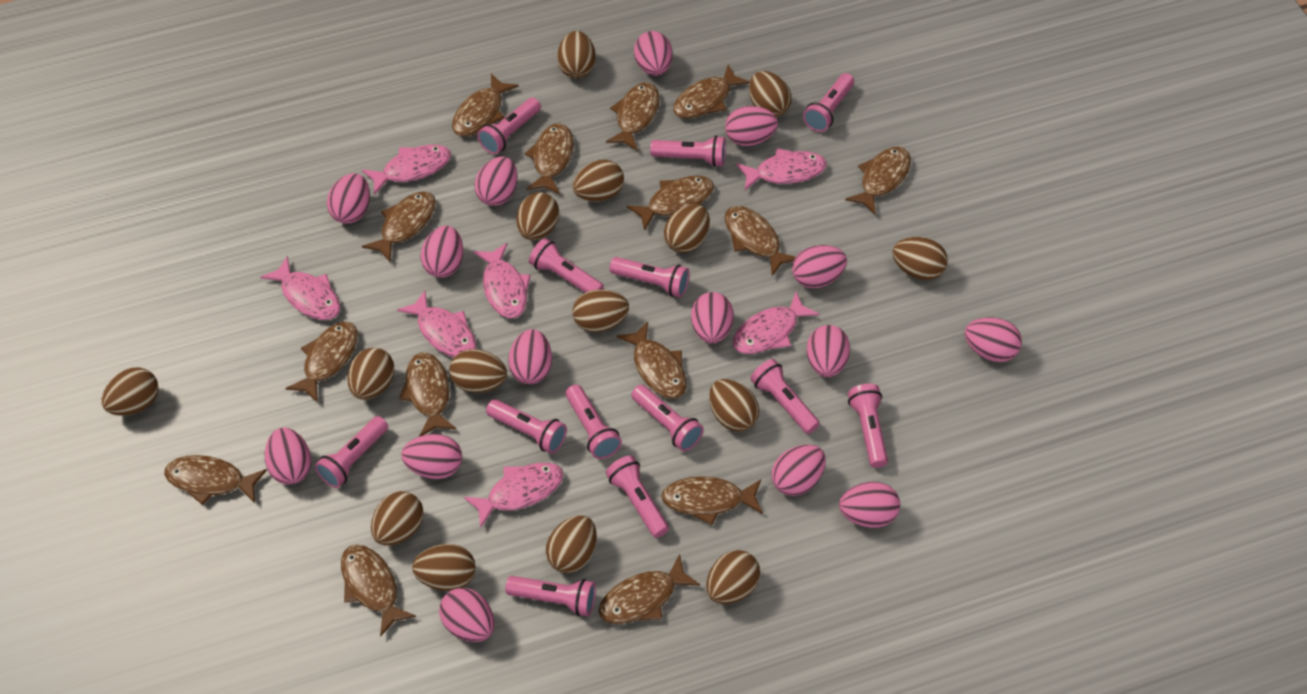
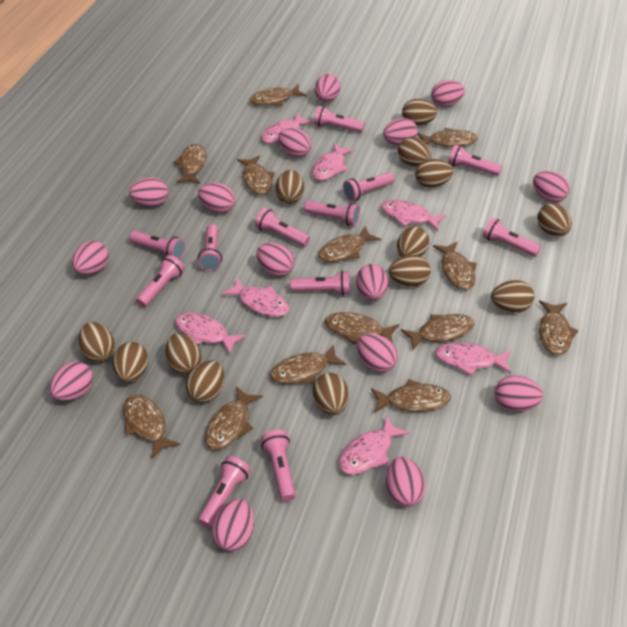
brown egg: [102,367,159,416] [347,348,395,400] [371,491,424,546] [412,544,476,591] [449,349,507,393] [516,192,559,240] [546,515,597,573] [557,31,595,79] [572,289,629,332] [573,159,624,202] [664,204,710,253] [706,550,760,604] [709,379,759,432] [749,71,792,117] [892,237,948,280] = 15 -> [78,322,115,362] [112,342,148,383] [165,333,202,374] [186,360,224,403] [275,170,304,204] [313,373,349,415] [389,255,431,287] [397,226,430,257] [398,137,431,167] [402,99,437,126] [415,159,453,188] [491,280,534,313] [537,203,572,236] = 13
brown fish: [164,455,267,505] [285,322,358,403] [341,545,416,637] [362,192,436,262] [399,353,457,436] [452,73,519,137] [525,123,574,194] [599,554,700,624] [606,83,659,151] [616,321,686,399] [627,176,714,231] [661,476,763,525] [673,64,750,118] [725,206,795,276] [845,147,911,214] = 15 -> [123,394,180,458] [173,144,206,184] [205,386,263,450] [237,155,275,195] [250,84,307,106] [270,344,346,384] [318,226,381,262] [325,312,399,345] [371,379,451,413] [401,314,474,351] [417,128,478,147] [433,242,477,290] [539,300,578,355] = 13
pink flashlight: [315,416,388,488] [477,98,541,154] [486,399,567,454] [505,576,596,616] [529,238,604,293] [566,384,622,459] [606,456,669,538] [610,257,689,298] [631,385,704,451] [650,135,726,167] [750,359,820,434] [803,73,854,132] [848,384,888,468] = 13 -> [130,231,185,260] [136,255,184,307] [198,224,222,271] [198,456,250,528] [255,208,310,246] [261,430,296,502] [290,271,350,296] [304,201,360,226] [314,106,365,133] [343,172,395,201] [448,145,502,176] [483,218,541,257] = 12

